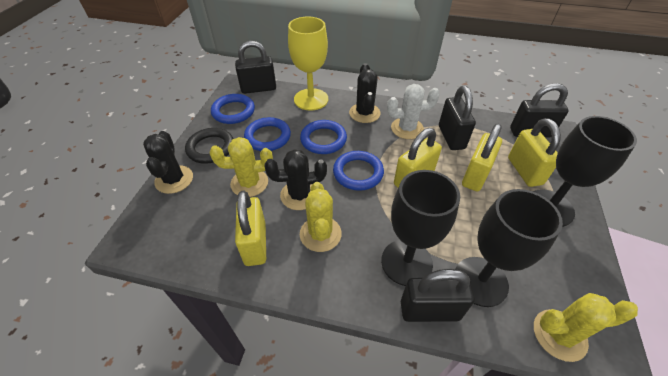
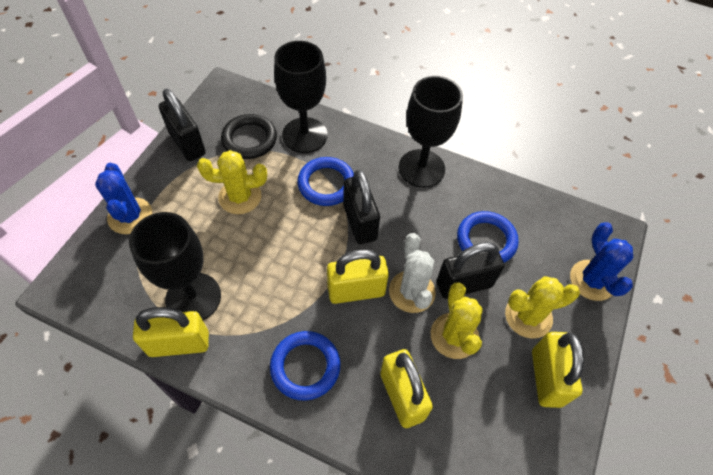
black cactus: [143,131,193,194] [264,149,327,210] [349,63,381,123] = 3 -> none = 0
black padlock: [235,41,276,94] [401,269,475,322] [439,86,476,150] [510,83,569,138] = 4 -> [159,89,206,161] [343,170,380,244] [437,242,504,299] = 3
blue cactus: none = 0 -> [95,163,152,234] [570,222,633,301] = 2
blue ring: [211,94,255,124] [244,117,291,151] [300,120,347,154] [333,151,384,191] = 4 -> [270,331,340,401] [297,157,354,206] [457,211,519,263] = 3
yellow goblet: [288,16,328,111] = 1 -> none = 0

